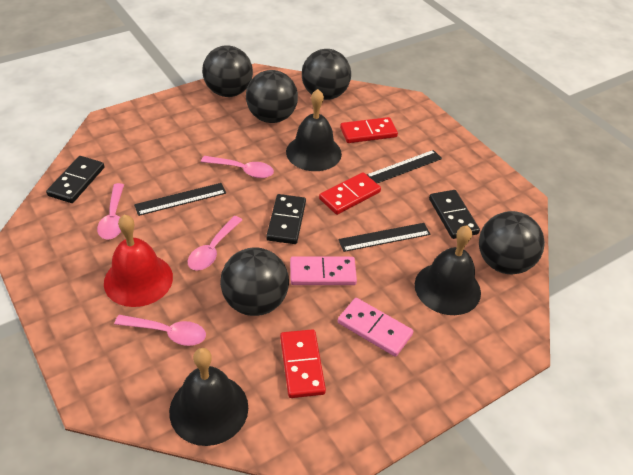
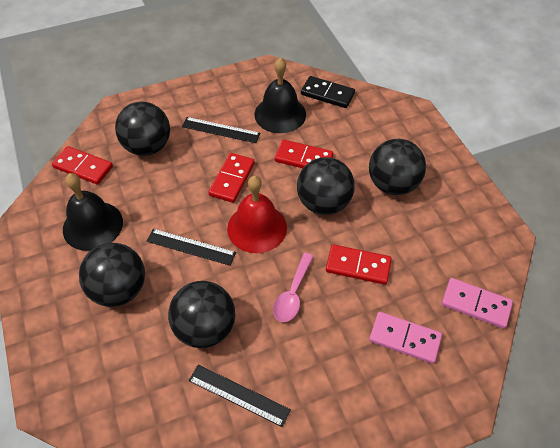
black bell: [169,348,248,446] [286,89,342,171] [415,226,481,315] = 3 -> [63,173,123,251] [254,58,306,133] = 2
black domino: [46,156,105,203] [266,194,306,244] [429,190,480,239] = 3 -> [301,76,355,108] = 1
pink spoon: [97,183,124,240] [114,315,206,346] [188,216,242,271] [201,156,274,178] = 4 -> [273,253,314,322] = 1
red domino: [280,329,326,398] [319,172,381,215] [340,117,398,143] = 3 -> [52,146,113,185] [208,153,255,203] [275,139,333,168] [326,244,392,285] = 4

